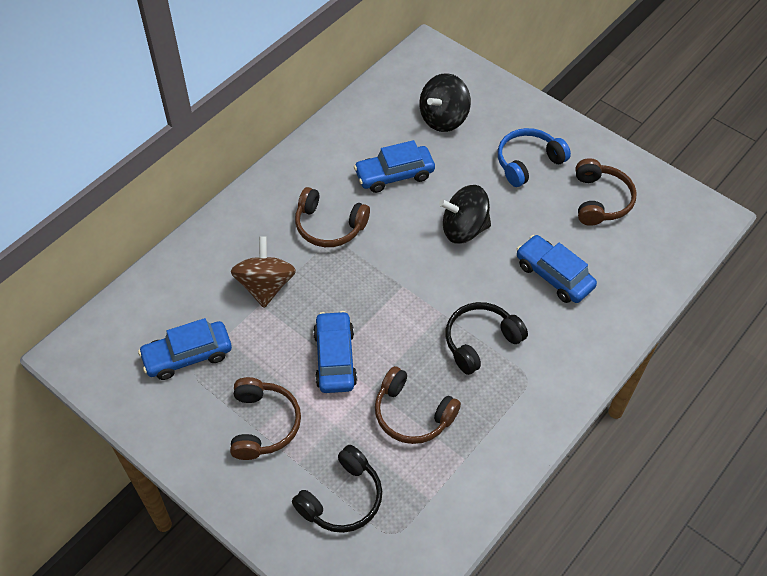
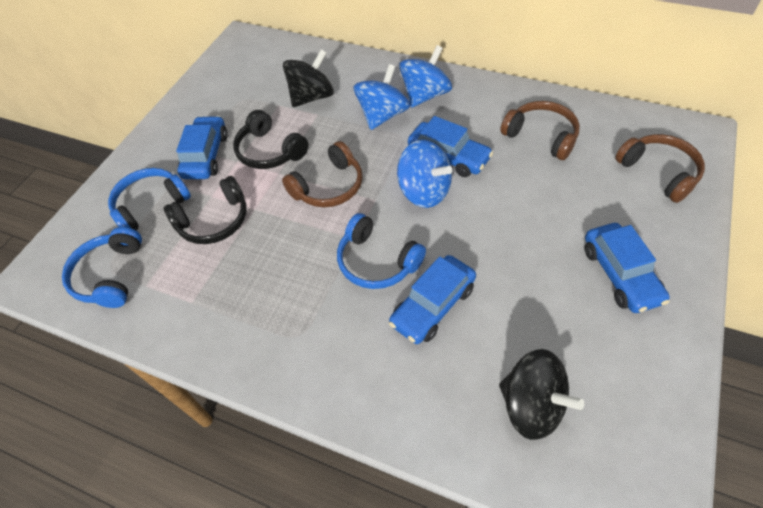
blue headphones: [498,128,571,187] = 1 -> [62,227,142,308] [108,168,191,230] [337,213,426,289] = 3
blue spinning top: none = 0 -> [353,64,410,130] [397,140,452,208] [399,45,452,108] = 3
brown headphones: [230,377,301,460] [295,187,370,247] [375,366,461,444] [576,158,637,226] = 4 -> [282,141,363,207] [500,101,580,160] [615,134,705,203] = 3
brown spinning top: [231,236,296,308] = 1 -> none = 0

